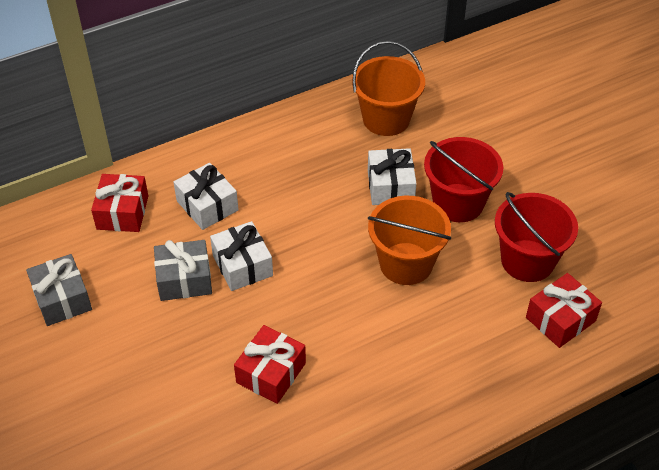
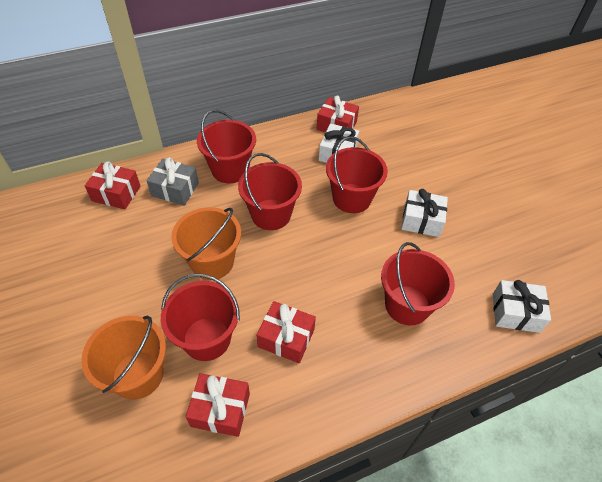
grey gift: [26,254,92,326] [154,240,212,301] = 2 -> [146,157,199,205] = 1
red bucket: [424,137,503,222] [495,192,578,282] = 2 -> [161,274,240,361] [197,110,256,184] [238,153,302,230] [326,136,388,213] [381,242,455,325] = 5
red gift: [91,174,148,232] [234,325,306,404] [526,273,602,348] = 3 -> [85,161,140,209] [185,373,250,437] [257,301,316,363] [317,96,359,132] = 4

